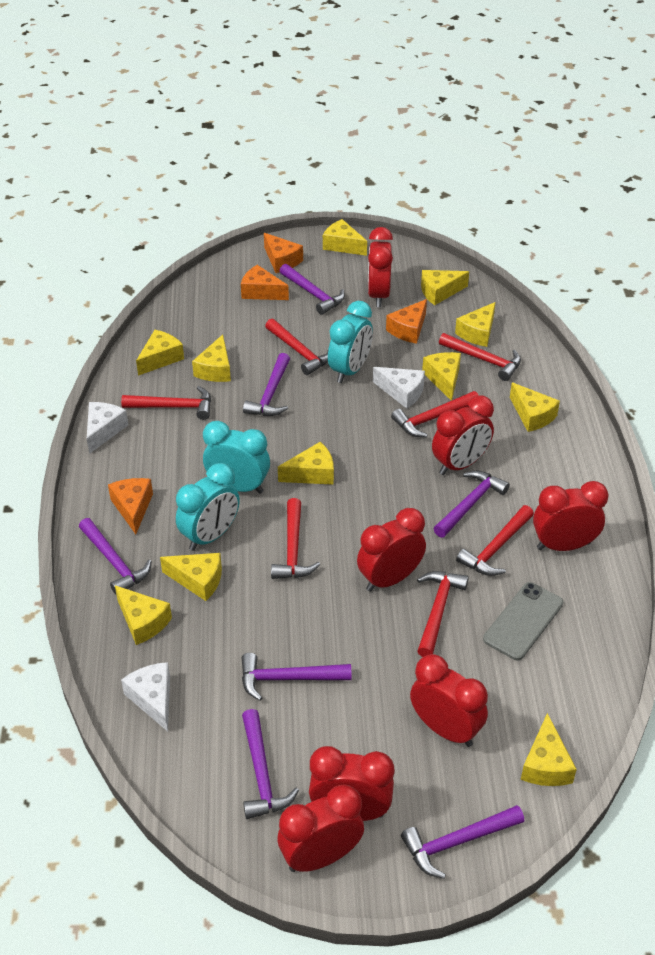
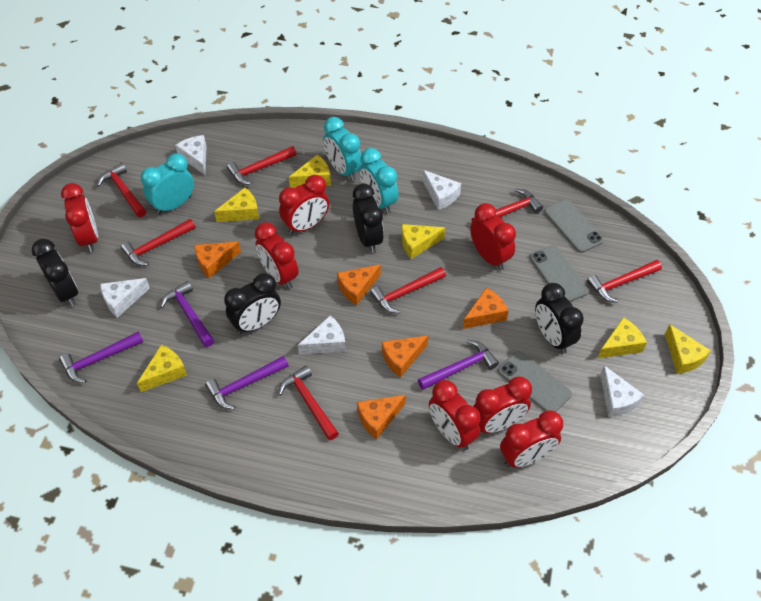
black clock: none = 0 -> [32,239,78,307] [224,273,281,334] [353,183,384,253] [535,283,584,354] = 4
grey phone: [483,582,563,660] = 1 -> [498,351,572,412] [530,246,588,302] [544,199,604,253] = 3
orange cheese: [108,478,153,534] [241,265,289,300] [264,233,303,273] [386,299,427,344] = 4 -> [195,242,241,279] [337,264,381,305] [357,395,406,439] [382,335,429,378] [463,287,509,329] = 5
purple hammer: [79,518,152,596] [242,653,352,701] [242,709,299,819] [243,353,290,416] [280,264,345,315] [401,805,524,879] [433,470,510,538] = 7 -> [59,331,143,383] [160,281,214,347] [205,356,289,409] [418,340,499,390] = 4
white cheese: [87,402,128,454] [121,662,170,731] [373,367,425,409] = 3 -> [100,278,150,318] [175,135,206,175] [298,315,346,354] [423,170,461,210] [600,366,644,417] = 5
yellow cheese: [115,586,172,645] [136,330,184,376] [160,553,222,601] [192,334,231,382] [278,442,334,485] [323,219,367,256] [421,270,469,305] [422,352,461,401] [455,302,496,347] [510,382,560,432] [521,713,577,786] = 11 -> [137,345,187,392] [214,188,259,222] [289,154,331,188] [402,224,445,259] [597,317,647,359] [665,324,711,374] = 6

